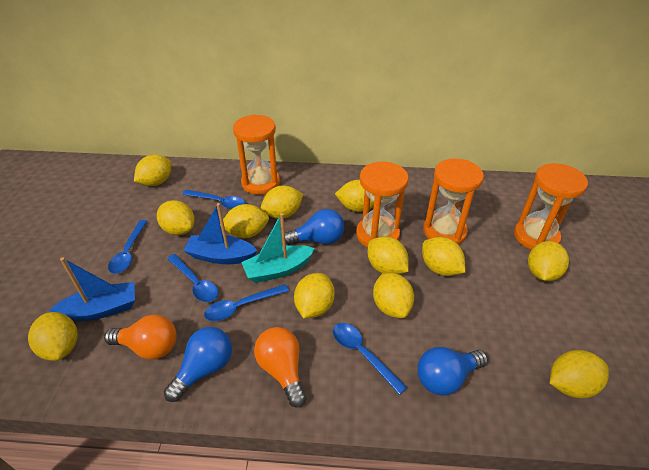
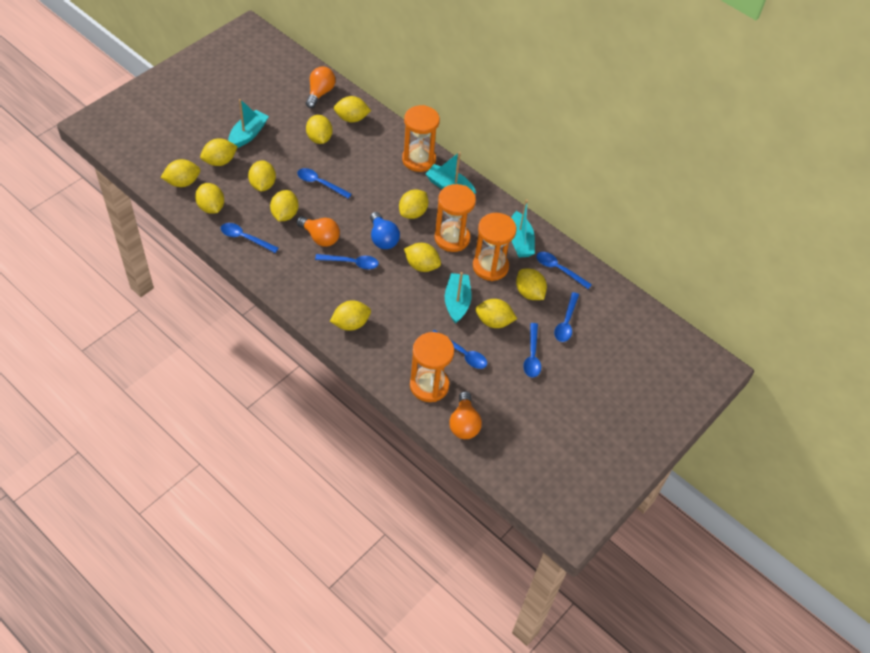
blue boat: [49,258,135,321] [184,203,258,264] = 2 -> none = 0
blue light bulb: [164,327,232,402] [285,209,344,245] [418,347,488,396] = 3 -> [370,212,400,249] = 1
blue spoon: [108,220,148,274] [167,254,218,302] [182,190,246,209] [204,284,289,321] [333,323,407,395] = 5 -> [221,223,279,253] [297,168,352,199] [315,254,379,269] [432,330,487,369] [523,323,541,377] [536,252,592,289] [554,292,579,342] = 7
orange light bulb: [104,315,177,360] [254,327,307,408] = 2 -> [296,216,340,247] [306,67,336,108] [449,391,482,439] = 3
turquoise boat: [241,213,315,283] = 1 -> [228,99,269,148] [426,152,476,194] [445,272,471,324] [511,199,535,258] = 4

